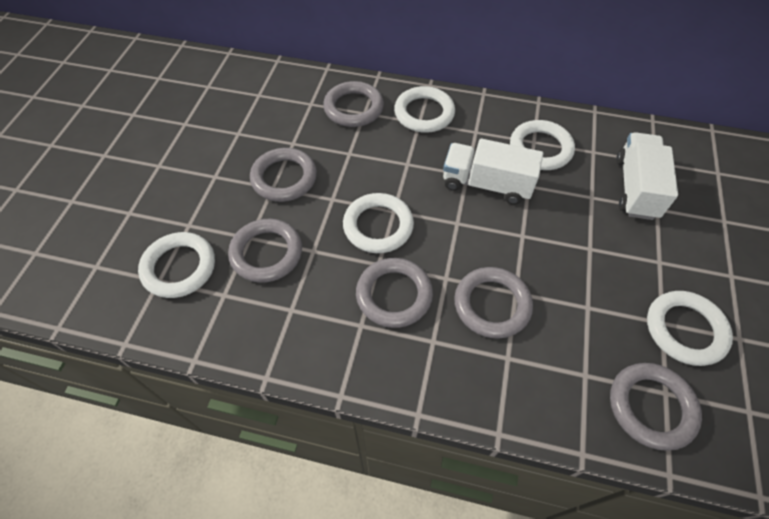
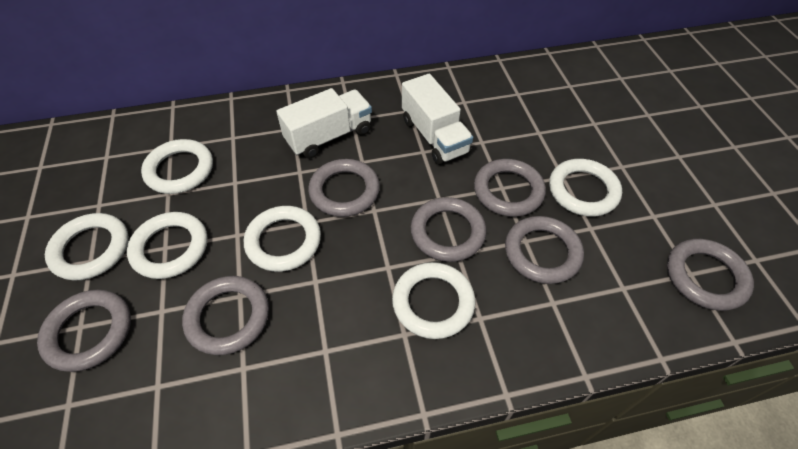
grey ring: [228,219,302,283] [250,148,317,202] [323,81,384,127] [356,258,433,328] [454,267,533,338] [610,363,702,451] = 6 -> [37,290,131,372] [182,276,269,355] [308,159,380,217] [411,197,486,262] [474,159,546,217] [505,216,584,284] [667,239,754,311] = 7
white ring: [138,232,215,298] [343,193,414,253] [394,86,455,133] [510,120,575,170] [647,291,733,366] = 5 -> [45,213,129,281] [127,212,208,279] [141,139,213,194] [244,206,321,272] [392,262,475,339] [549,159,622,217] = 6

